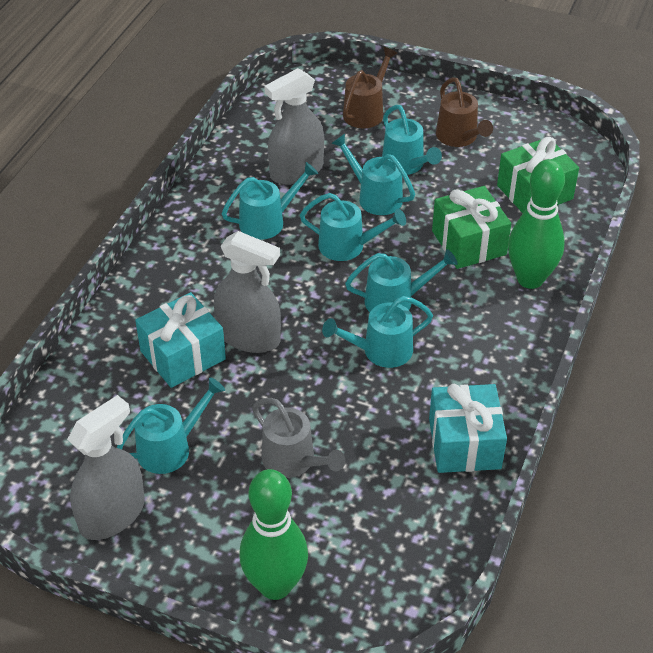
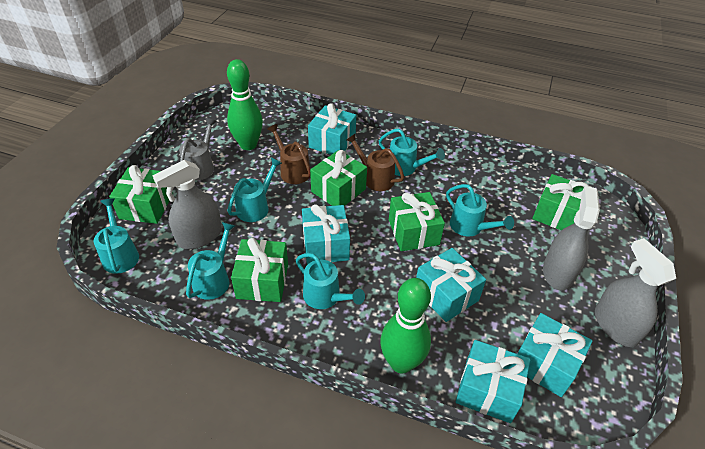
green gift: [432,186,511,269] [497,137,579,213] = 2 -> [109,165,173,224] [231,238,288,302] [310,150,367,206] [389,192,445,251] [532,174,589,230] = 5
turquoise gift: [135,292,226,388] [429,384,507,473] = 2 -> [302,204,350,264] [308,103,356,155] [416,248,486,322] [456,340,530,423] [518,313,592,397] = 5
turquoise watering can: [117,378,225,474] [221,162,318,240] [300,193,406,261] [322,296,433,368] [331,134,415,215] [345,249,458,312] [382,105,442,175] = 7 -> [94,198,139,274] [186,222,235,300] [227,158,282,222] [295,253,365,309] [379,128,445,176] [446,184,514,237] = 6

